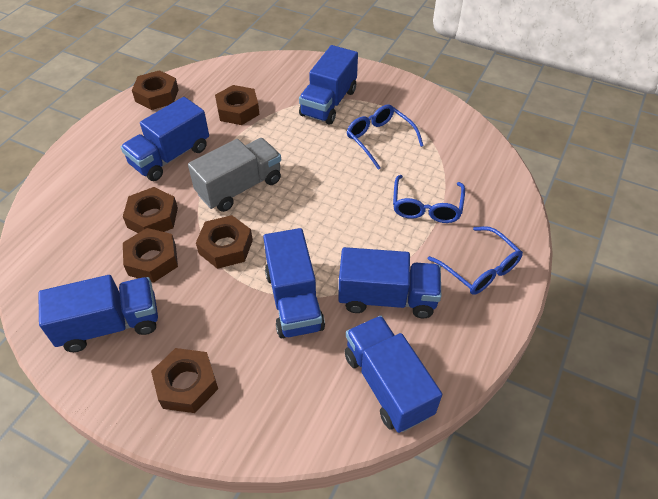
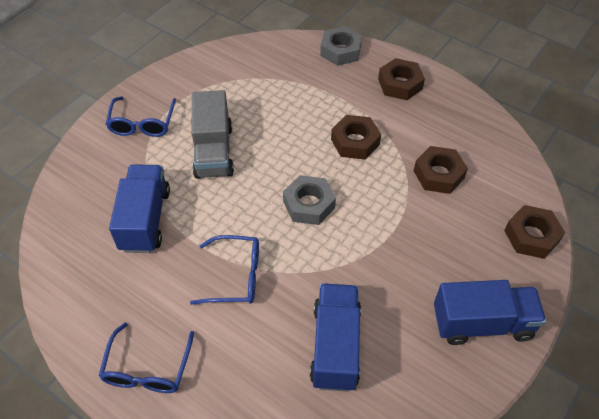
blue truck: [38,275,158,352] [121,97,209,181] [263,228,325,338] [299,45,358,125] [338,247,441,318] [345,316,442,433] = 6 -> [109,165,170,253] [310,283,361,392] [434,280,546,345] = 3
brown nut: [123,187,178,233] [123,228,178,282] [132,70,179,110] [151,348,218,413] [196,215,253,269] [215,85,260,125] = 6 -> [331,115,381,160] [378,58,425,100] [414,146,468,194] [504,205,565,259] = 4
grey nut: none = 0 -> [283,175,336,225] [320,26,362,66] = 2

